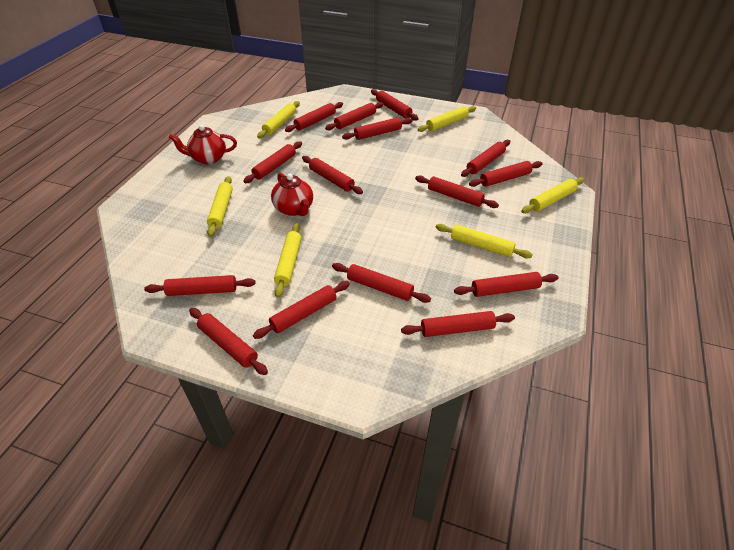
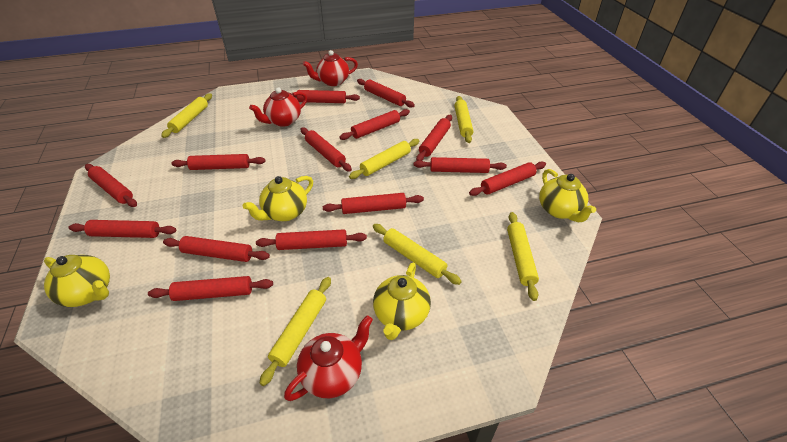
red rolling pin: [144,275,256,296] [189,308,268,375] [244,141,302,183] [253,281,350,339] [285,102,343,132] [302,156,363,194] [325,102,384,131] [332,263,431,303] [342,117,413,140] [371,89,419,121] [401,311,515,337] [415,176,499,208] [454,272,558,297] [461,140,510,177] [469,161,542,187] = 15 -> [68,220,176,238] [85,164,137,207] [148,276,273,301] [163,236,270,262] [171,154,265,170] [256,229,367,250] [289,90,360,103] [301,127,352,172] [323,193,424,214] [339,109,410,140] [357,79,415,108] [414,157,507,173] [416,115,452,161] [469,161,546,196] = 14
red teapot: [169,125,237,164] [271,173,313,216] = 2 -> [249,87,307,127] [284,315,373,401] [303,50,358,86] = 3
yellow teapot: none = 0 -> [44,255,110,307] [243,176,313,221] [373,263,431,340] [539,169,596,222] = 4

